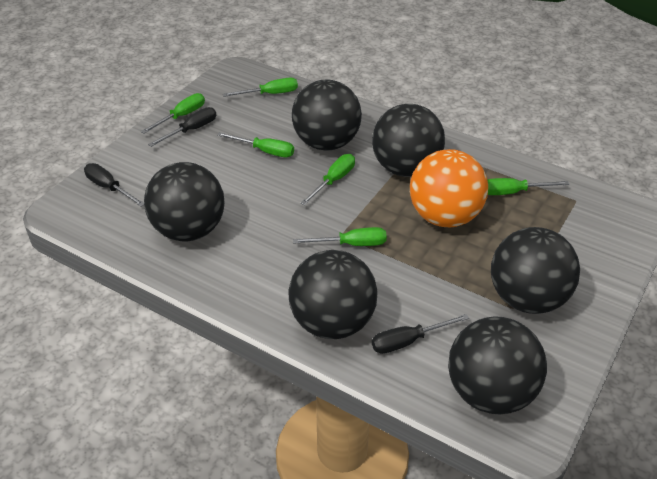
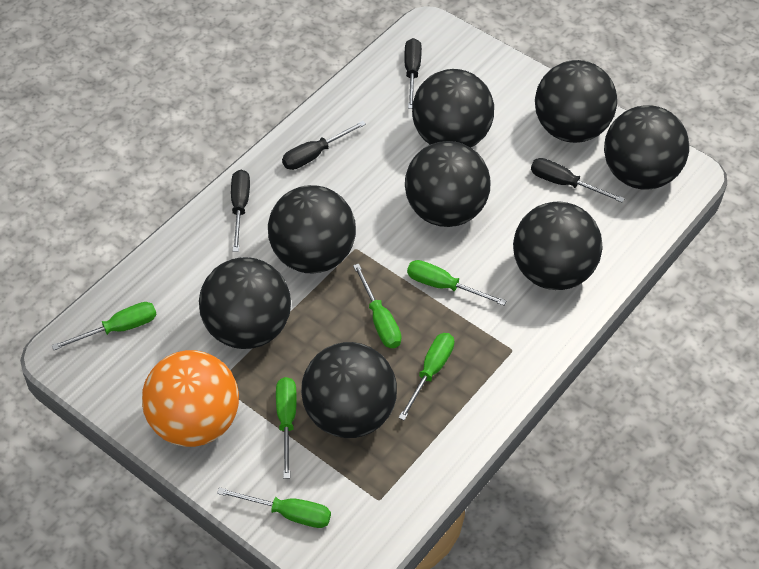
black ball: [144,162,225,241] [288,250,378,339] [292,80,362,151] [372,104,445,177] [448,317,547,414] [491,227,580,314] = 6 -> [199,257,291,349] [268,185,356,273] [301,342,397,438] [405,141,490,227] [412,69,494,147] [513,202,603,290] [535,60,617,143] [604,105,689,190] = 8
black screwdriver: [84,163,144,207] [148,107,216,147] [372,314,469,354] = 3 -> [231,170,250,252] [282,121,366,170] [404,38,422,109] [531,158,625,203] = 4

